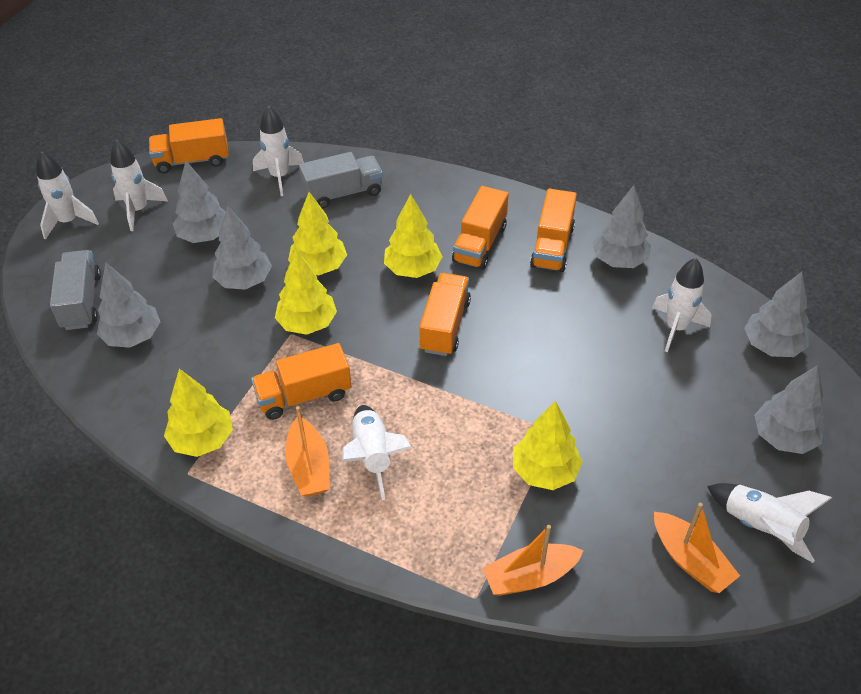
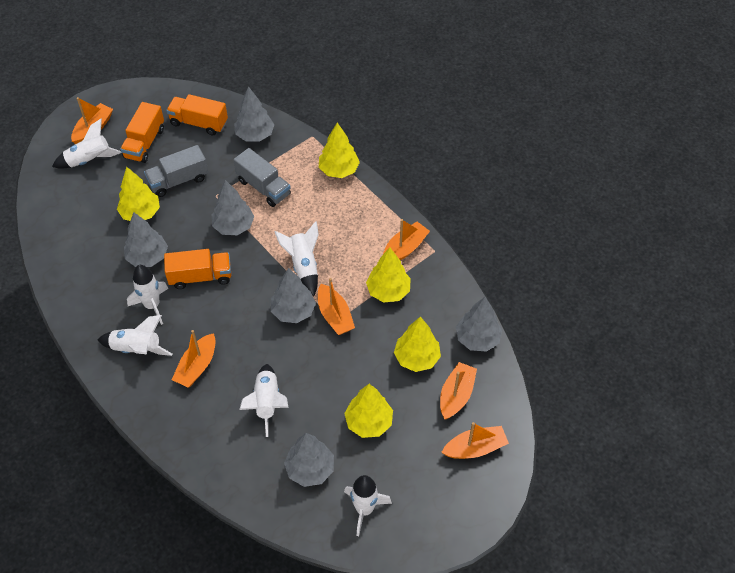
orange boat: [285,406,330,497] [483,525,584,596] [654,503,740,593] = 3 -> [71,97,113,144] [172,330,216,387] [318,278,355,335] [383,219,430,260] [440,362,477,420] [441,422,509,459] = 6
orange truck: [149,118,229,173] [251,343,352,420] [419,273,471,356] [452,186,509,270] [530,189,577,272] = 5 -> [120,102,164,163] [164,249,231,289] [166,94,228,135] = 3

